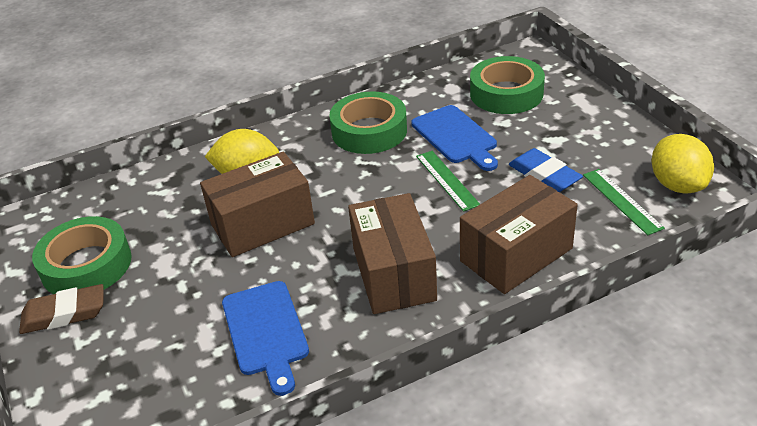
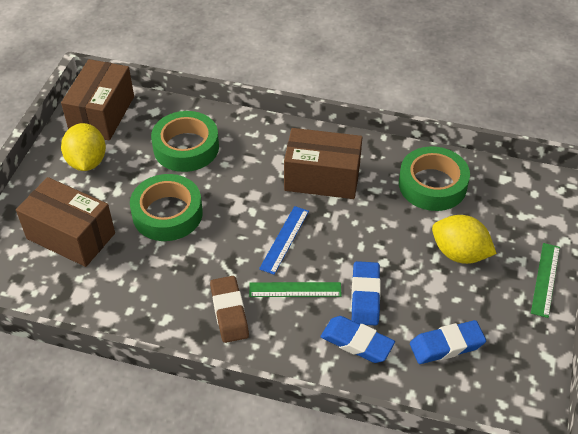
blue cutting board: [222,281,309,396] [411,105,498,171] = 2 -> none = 0
blue eraser: [509,148,583,192] = 1 -> [321,316,395,363] [351,261,381,326] [410,320,486,364] = 3
blue ruler: none = 0 -> [259,206,309,275] = 1

